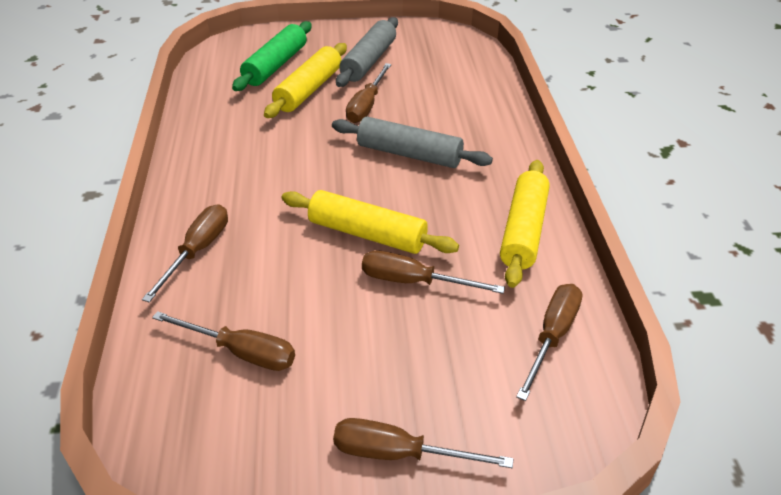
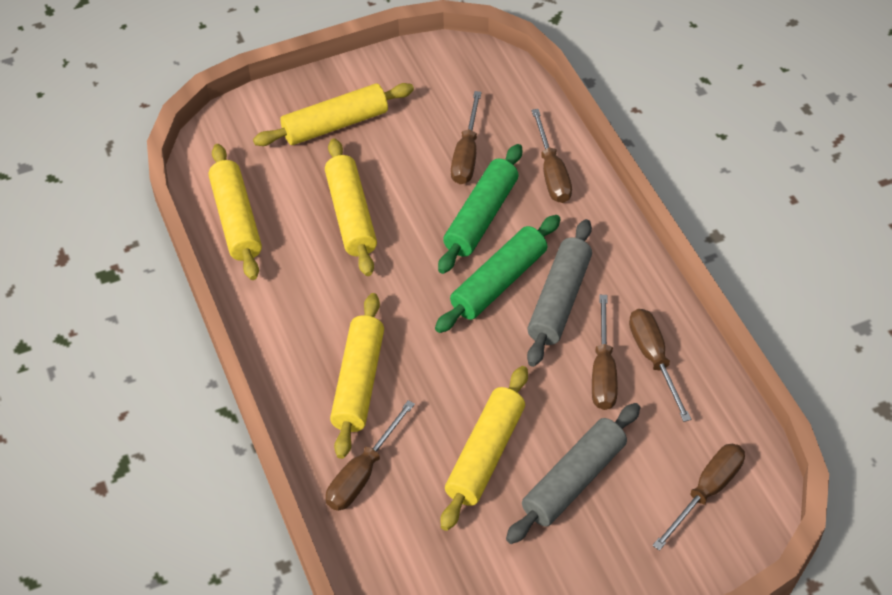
green rolling pin: [232,21,312,91] = 1 -> [435,215,561,333] [438,144,522,274] = 2
yellow rolling pin: [264,43,347,118] [282,190,459,254] [500,160,550,288] = 3 -> [209,144,262,280] [253,83,414,146] [325,138,377,276] [330,293,384,459] [440,366,528,531] = 5

